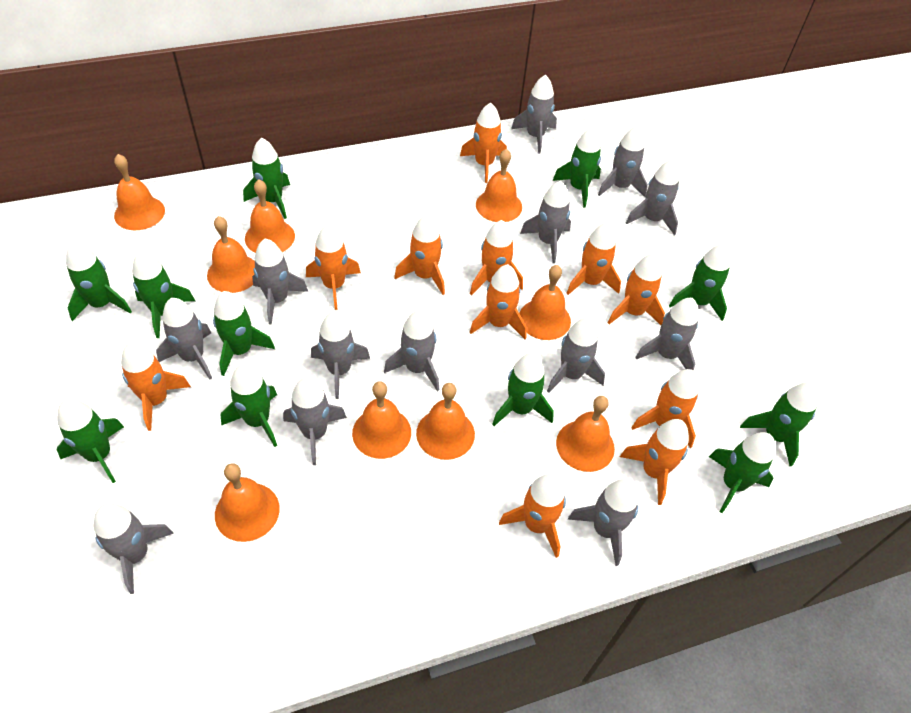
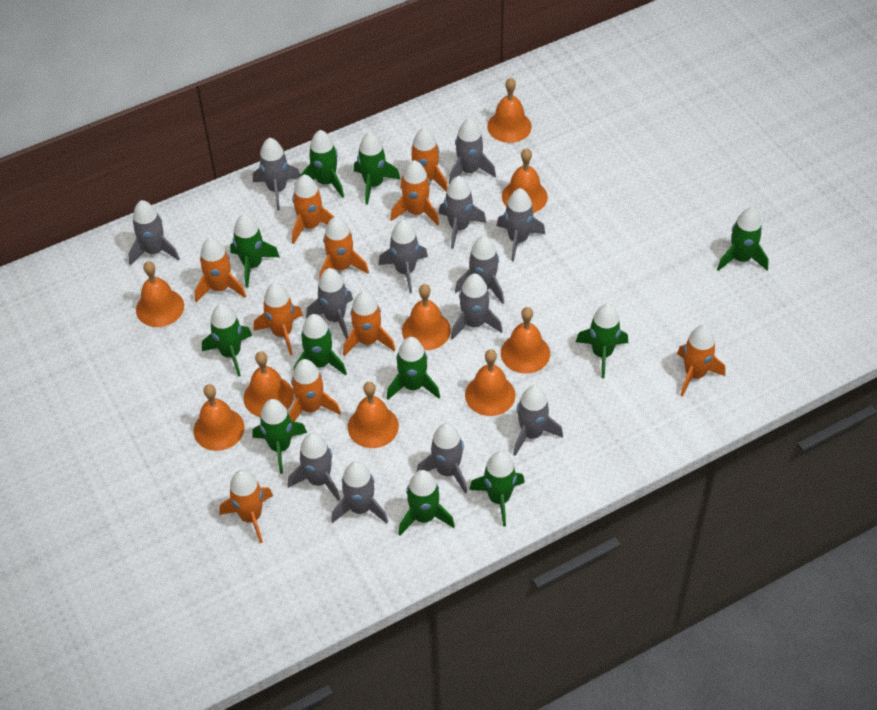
orange rocket: [121,342,191,431] [306,225,361,310] [394,215,445,295] [460,102,507,183] [470,220,523,295] [470,264,527,339] [499,474,566,558] [566,222,621,295] [608,253,665,325] [620,419,689,505] [631,369,699,448] = 11 -> [195,237,246,302] [220,470,273,543] [254,283,303,356] [289,359,341,421] [292,174,334,244] [319,216,369,279] [343,291,396,356] [390,160,439,225] [400,128,448,192] [677,325,725,397] = 10

